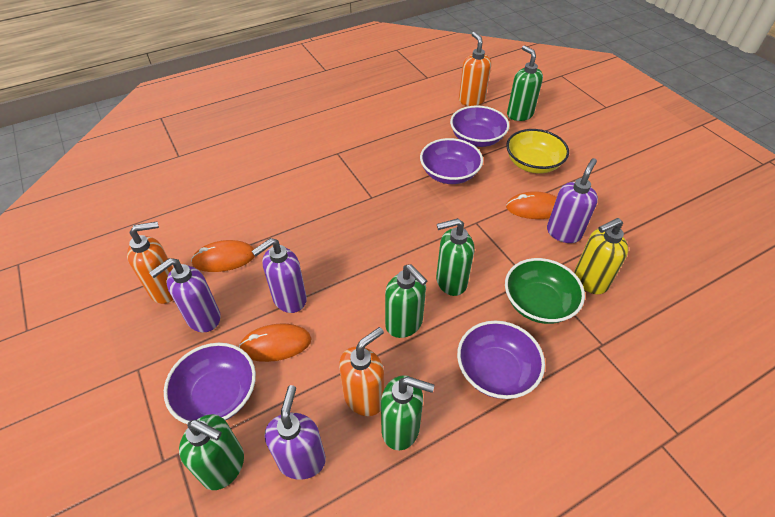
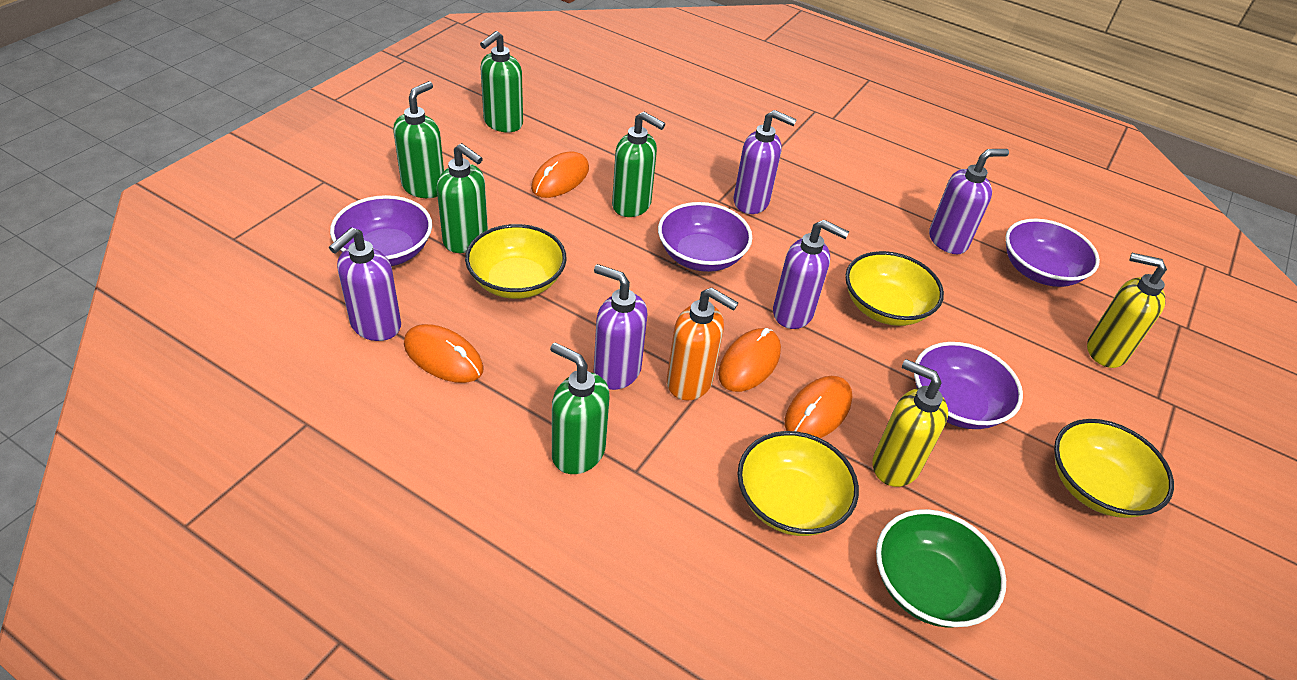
orange mouse: [191,240,255,272] [239,323,312,362] [506,191,557,219] = 3 -> [404,324,484,383] [531,151,589,198] [718,328,781,392] [785,376,852,438] = 4
orange soap dispenser: [127,221,173,304] [339,327,384,416] [459,32,491,106] = 3 -> [667,288,738,401] = 1
purple soap dispenser: [149,258,221,332] [252,238,307,313] [265,385,326,480] [547,158,598,243] = 4 -> [329,227,401,341] [594,264,648,390] [734,110,797,214] [773,220,849,329] [929,149,1009,254] = 5
yellow bowl: [506,129,569,174] = 1 -> [465,224,567,299] [738,431,859,536] [845,251,944,326] [1054,419,1174,518] = 4
yellow soap dispenser: [574,218,628,294] = 1 -> [873,359,948,487] [1087,253,1167,368] = 2

